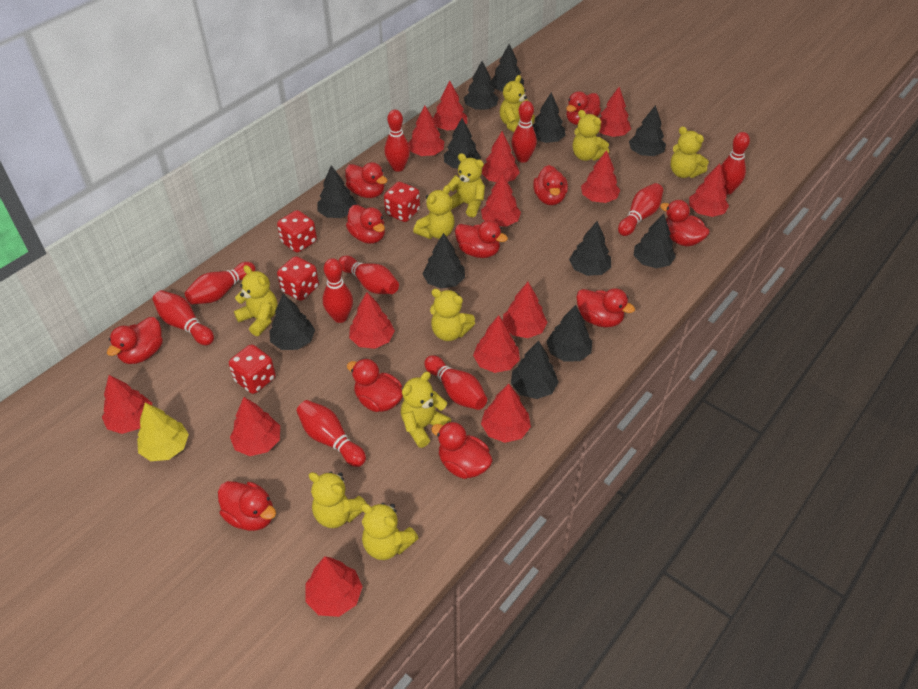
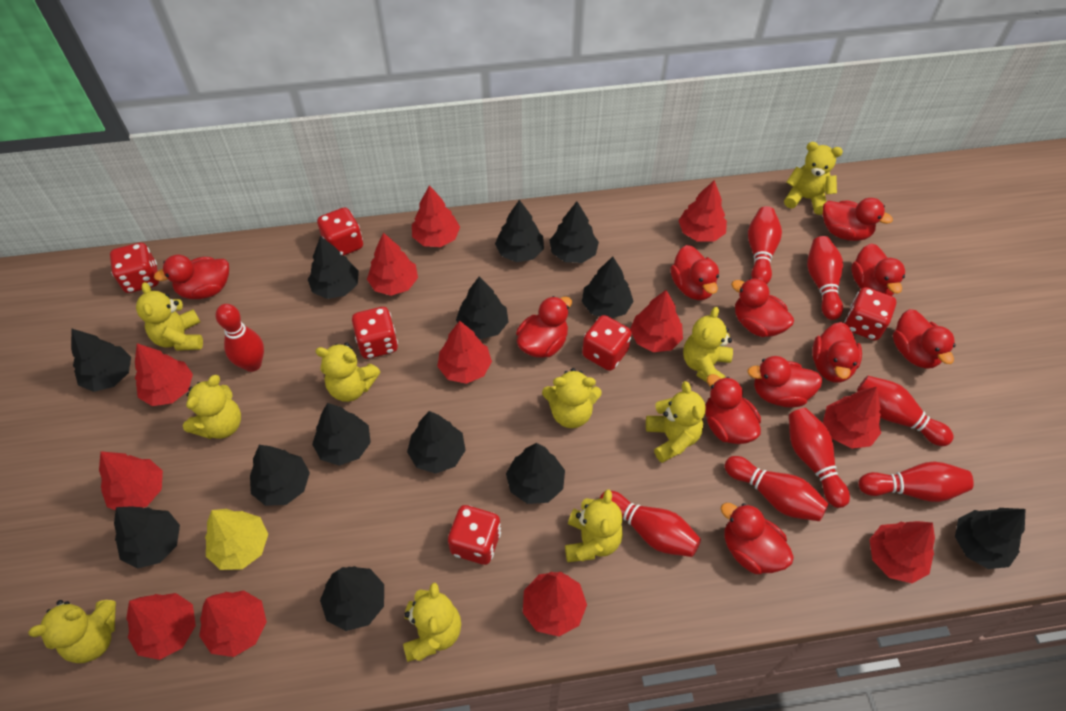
black tree: [270,294,315,350] [318,165,357,218] [422,233,465,289] [444,118,481,169] [464,61,499,110] [490,44,524,92] [511,341,559,399] [532,92,566,143] [546,305,592,362] [569,221,611,276] [629,105,666,156] [634,214,676,269] = 12 -> [71,329,131,392] [114,506,180,569] [250,445,310,506] [308,236,359,299] [312,403,371,466] [320,566,384,631] [407,411,466,474] [456,276,508,339] [495,200,544,262] [506,443,565,504] [549,201,599,263] [582,256,634,318] [955,508,1025,569] = 13
red bowling pin: [153,290,214,345] [185,262,255,304] [296,400,366,467] [323,258,353,323] [339,256,399,294] [384,110,410,172] [424,355,487,410] [511,101,537,163] [618,183,663,236] [721,132,750,195] = 10 -> [216,304,264,372] [599,491,701,557] [725,456,829,521] [748,206,782,284] [789,408,850,508] [807,236,843,320] [857,376,954,446] [859,462,974,502] = 8
red dice: [229,344,276,394] [277,210,317,253] [277,256,319,301] [384,182,420,222] = 4 -> [110,243,159,293] [317,207,363,256] [352,307,398,359] [448,505,501,565] [582,315,632,371] [845,287,896,341] = 6
red tree: [102,375,152,434] [230,397,280,456] [306,556,363,617] [349,292,395,349] [408,106,444,156] [433,80,467,131] [473,315,520,373] [481,173,521,227] [481,384,531,443] [482,131,520,182] [503,282,548,338] [581,150,620,203] [599,87,631,137] [689,164,729,217] = 14 -> [99,451,163,510] [126,593,196,660] [135,344,193,406] [199,590,267,657] [367,233,418,296] [412,185,460,247] [437,321,492,384] [523,572,587,637] [630,290,683,352] [678,180,727,242] [823,387,881,449] [869,521,935,583] = 12

